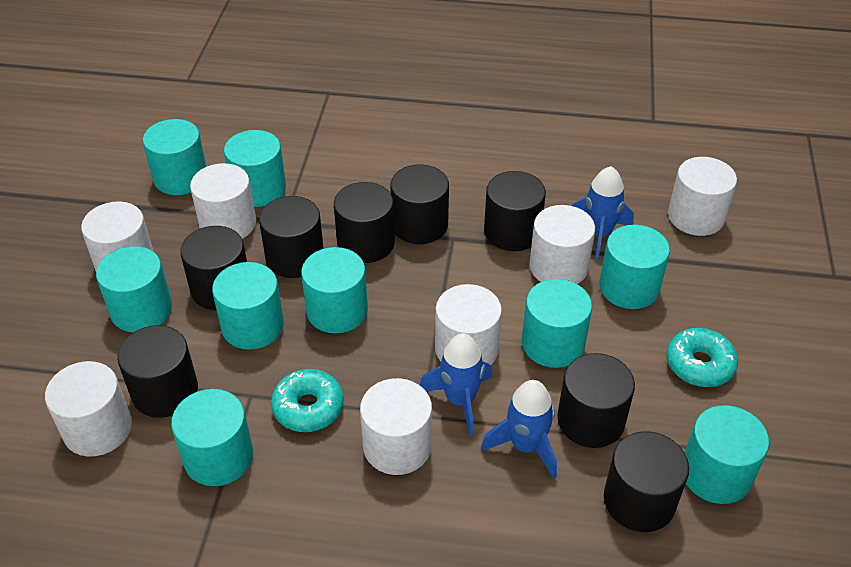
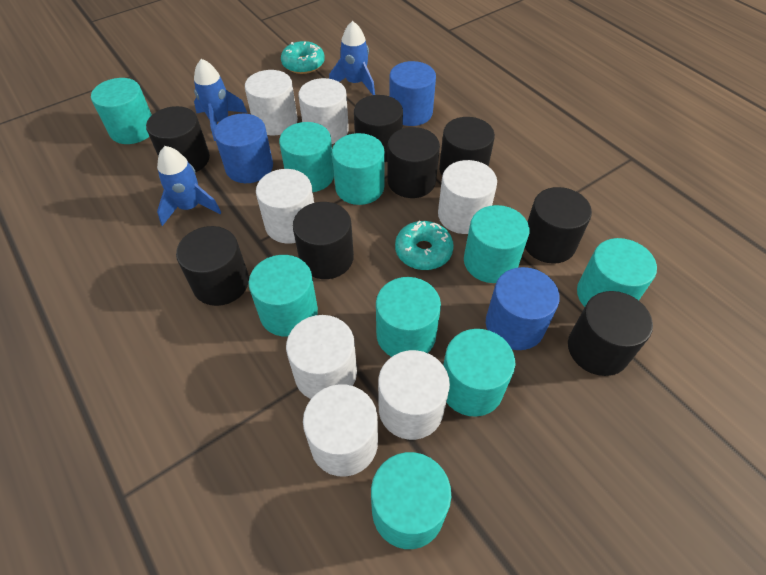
blue cylinder: none = 0 -> [214,114,273,183] [389,61,436,126] [486,267,560,350] = 3

